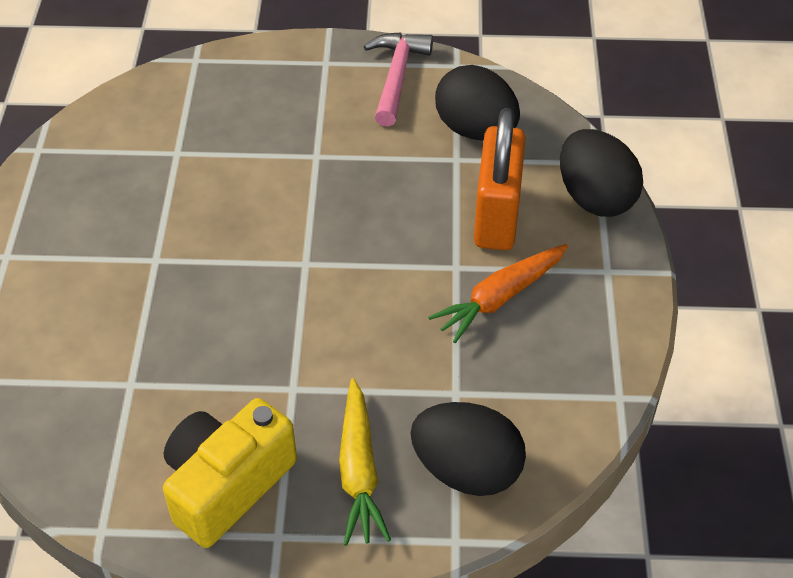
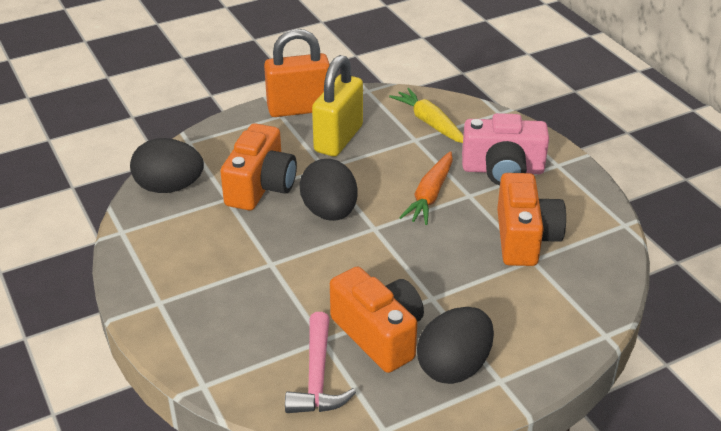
orange camera: none = 0 -> [220,123,297,210] [330,267,424,373] [497,173,566,266] = 3
pink camera: none = 0 -> [462,113,549,185] = 1
yellow camera: [163,398,297,548] = 1 -> none = 0
yellow padlock: none = 0 -> [312,55,363,157] = 1

